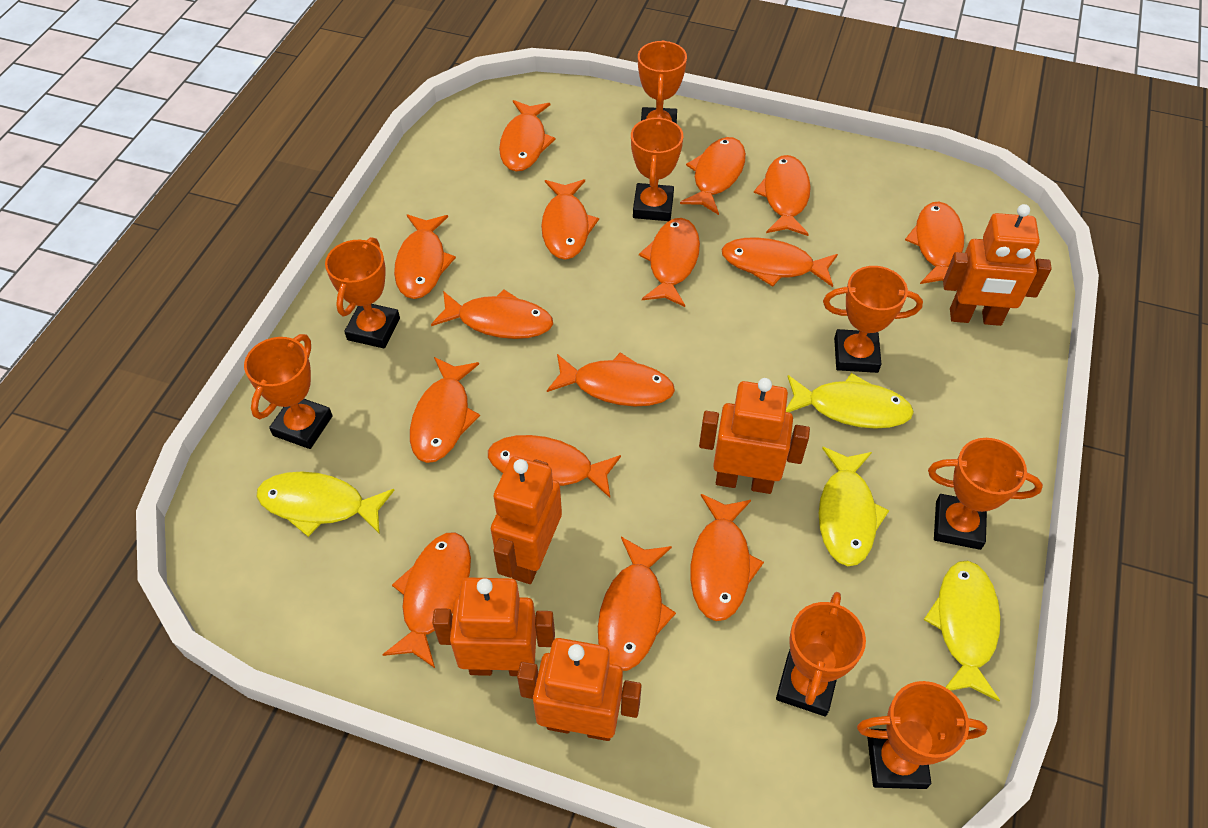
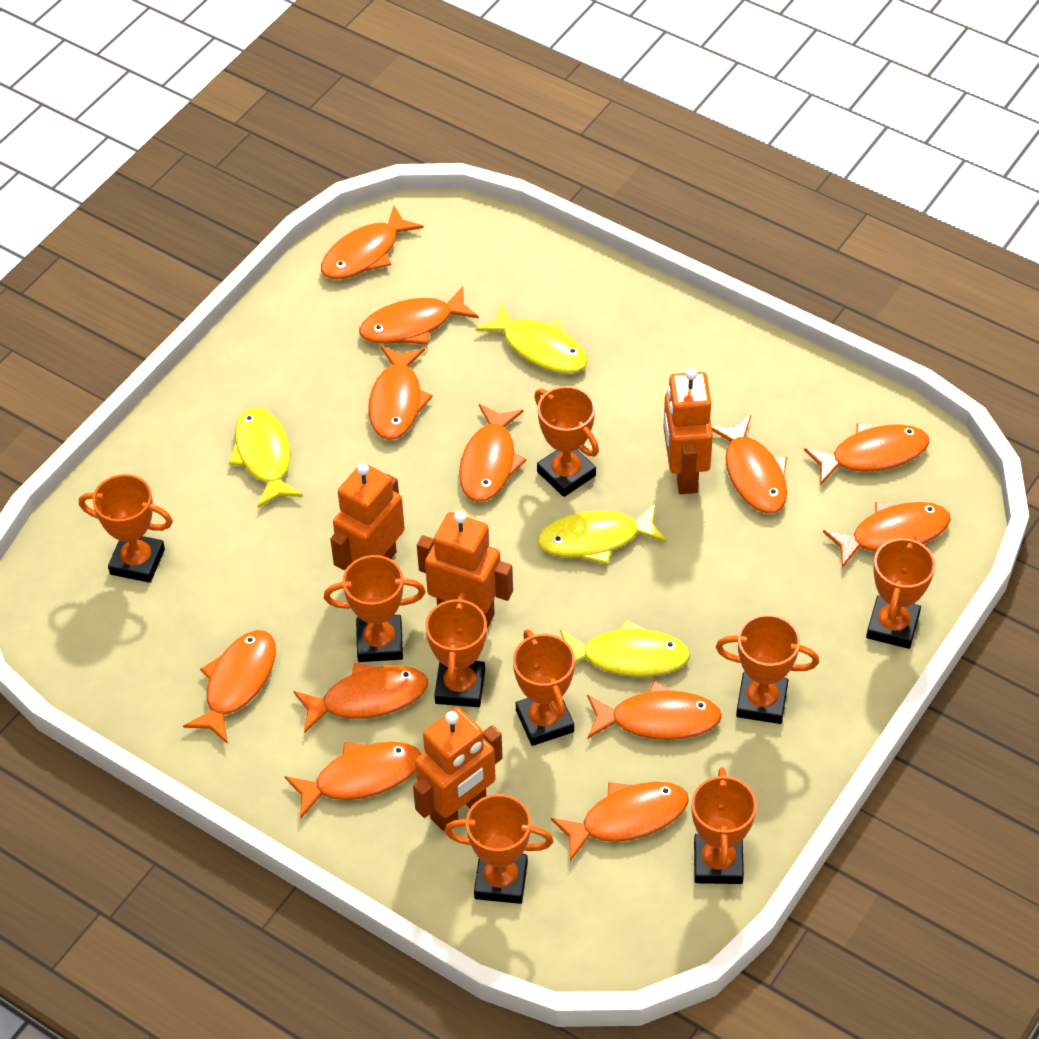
orange fish: [382,532,471,668] [394,214,456,299] [410,357,480,463] [431,289,553,339] [488,435,621,498] [499,100,556,172] [541,179,599,260] [547,352,675,406] [598,537,676,671] [639,218,700,307] [680,137,746,215] [690,494,764,621] [721,237,838,287] [754,155,811,236] [905,202,964,284] = 15 -> [183,630,276,744] [285,741,421,819] [293,663,428,733] [321,205,424,279] [359,286,479,345] [368,346,433,440] [459,404,526,502] [551,781,689,861] [587,681,722,740] [711,415,787,513] [804,423,929,484] [823,502,951,568] = 12
orange robot: [432,577,555,676] [491,456,562,584] [517,638,642,741] [699,378,810,494] [943,204,1052,326] = 5 -> [330,463,405,570] [413,707,503,831] [417,511,513,628] [663,368,713,494] = 4
orange trophy: [244,334,333,449] [325,237,400,349] [631,116,683,221] [638,40,687,124] [776,592,866,717] [823,266,923,373] [857,681,987,789] [928,438,1043,550] = 8 -> [79,474,173,583] [324,555,425,662] [425,593,487,707] [445,794,553,904] [513,629,575,746] [534,386,599,497] [691,767,757,884] [716,614,819,724] [866,534,935,649] = 9

